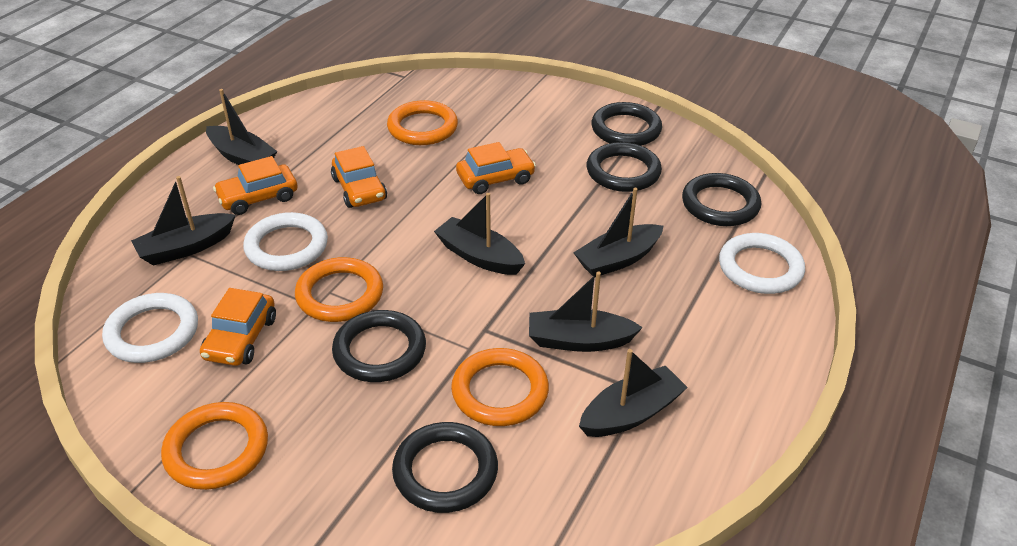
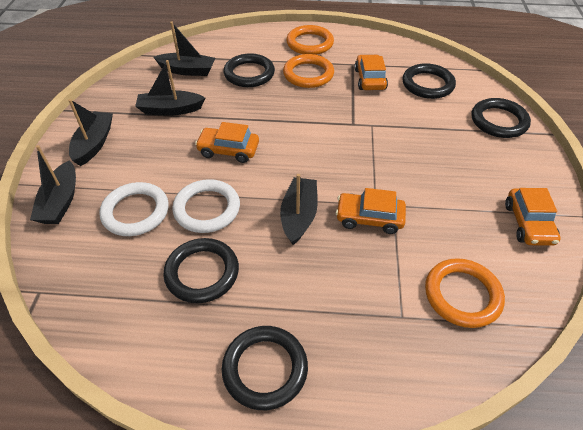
black boat: [131,176,235,266] [206,89,277,165] [434,193,525,275] [529,271,643,352] [573,188,663,278] [579,349,688,437] = 6 -> [30,145,76,224] [68,99,113,166] [135,60,205,115] [153,22,215,76] [280,174,318,245] = 5
orange ring: [161,402,268,490] [295,257,383,322] [387,100,458,145] [451,348,549,426] = 4 -> [283,54,334,88] [286,25,334,55] [425,258,505,328] = 3
white ring: [102,293,198,363] [243,212,328,271] [719,233,805,294] = 3 -> [99,182,169,236] [172,179,240,233] = 2

